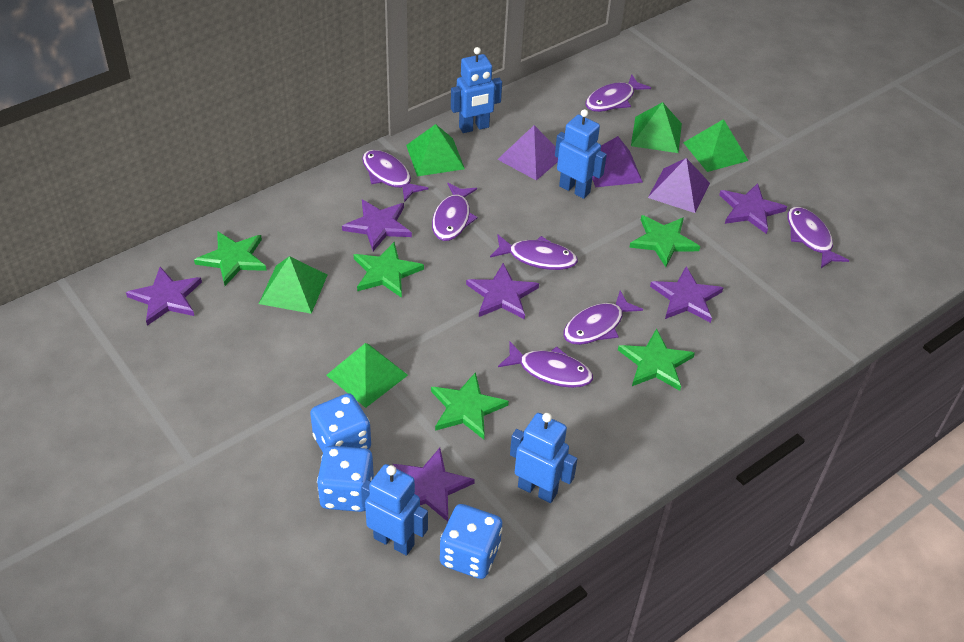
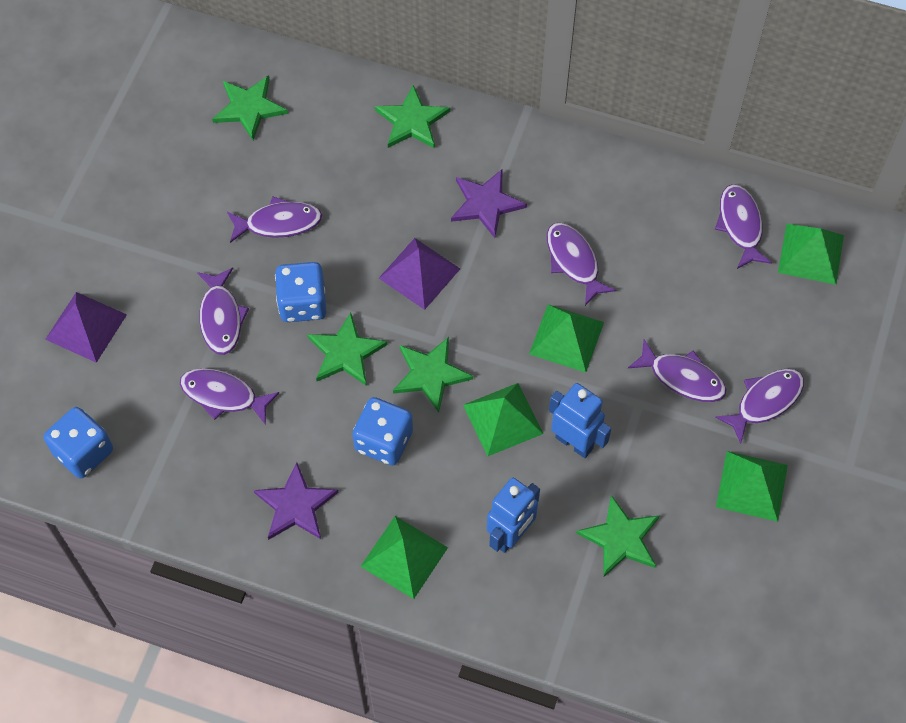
blue robot: [361,464,428,556] [451,47,502,133] [510,413,577,503] [555,109,607,199] = 4 -> [487,478,540,553] [549,383,611,458] = 2
purple pyramid: [497,125,558,180] [592,136,643,187] [648,158,710,213] = 3 -> [45,292,127,363] [379,238,460,310] = 2
purple star: [126,267,202,326] [342,199,412,251] [393,448,475,522] [466,263,539,319] [650,266,723,323] [719,183,787,234] = 6 -> [254,462,339,540] [451,169,527,238] = 2

